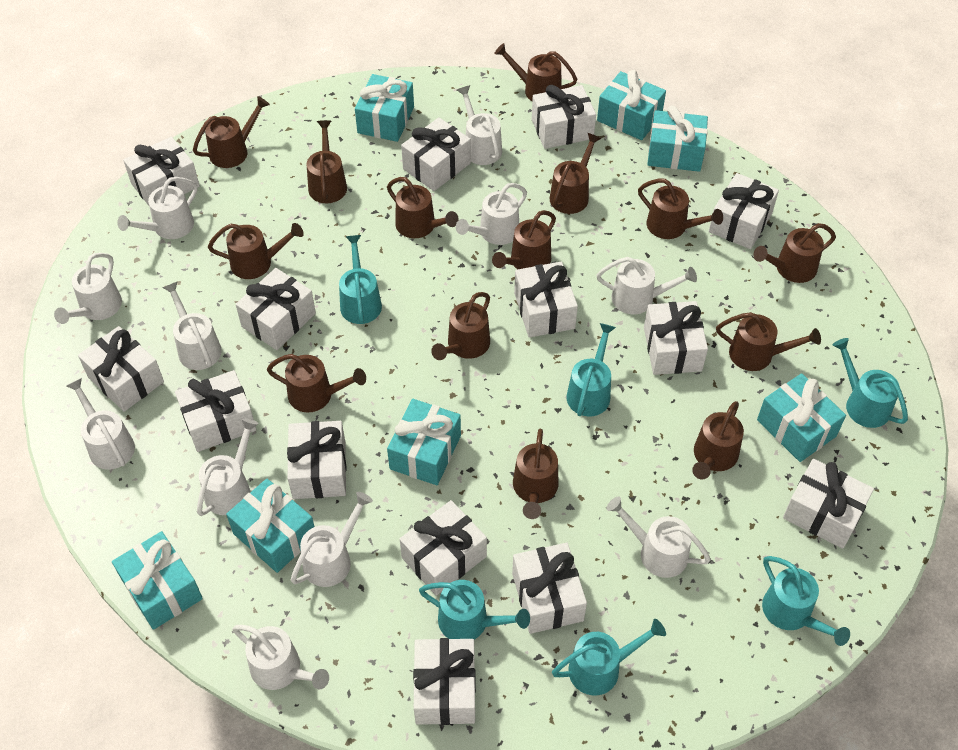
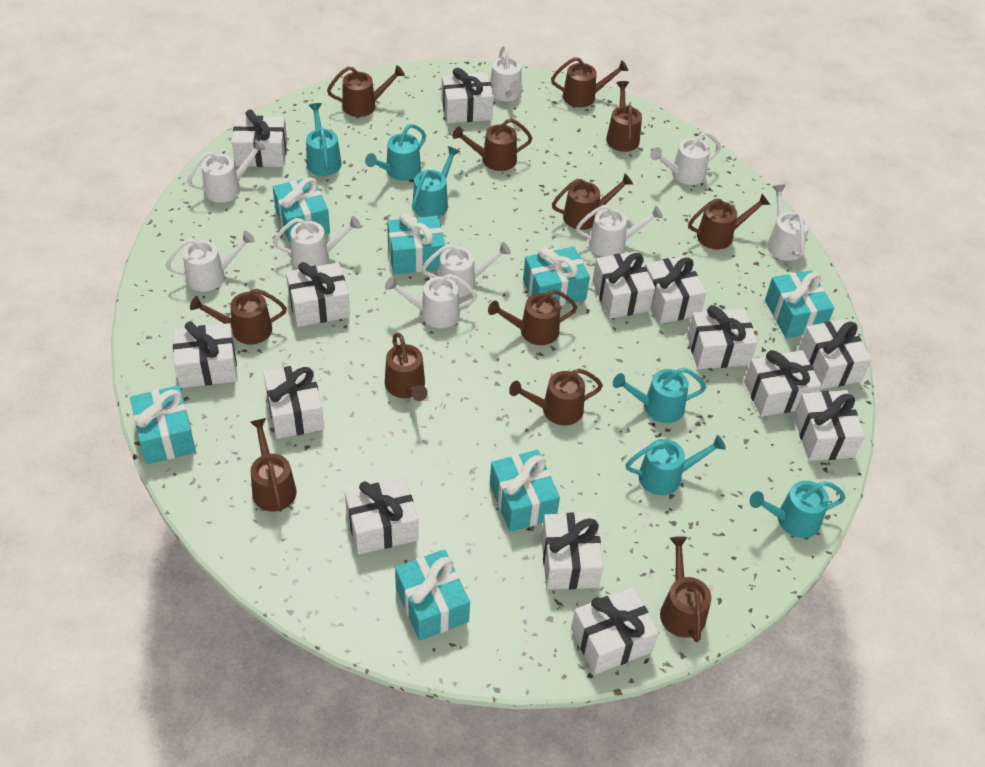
brown watering can: [193,96,270,168] [208,223,304,279] [267,354,366,413] [306,120,347,203] [387,177,459,238] [431,292,490,360] [492,210,556,269] [494,43,577,101] [513,429,559,519] [549,133,601,214] [638,179,723,239] [692,401,744,480] [716,312,821,371] [753,223,836,283] = 14 -> [190,289,287,345] [250,418,297,511] [327,65,405,117] [385,333,428,401] [452,119,532,171] [488,290,577,345] [509,369,603,425] [551,57,628,107] [552,174,633,230] [606,81,642,152] [660,536,711,642] [688,194,770,250] = 12
white watering can: [54,253,122,324] [66,378,135,470] [117,177,198,239] [162,281,222,370] [197,418,259,516] [232,625,329,690] [291,492,373,587] [456,183,527,245] [457,85,502,165] [596,257,697,314] [606,497,711,578] = 11 -> [165,231,255,292] [187,140,266,203] [273,216,361,268] [385,274,477,328] [422,242,511,297] [490,45,522,101] [576,205,663,257] [650,131,721,185] [767,184,809,261] = 9

